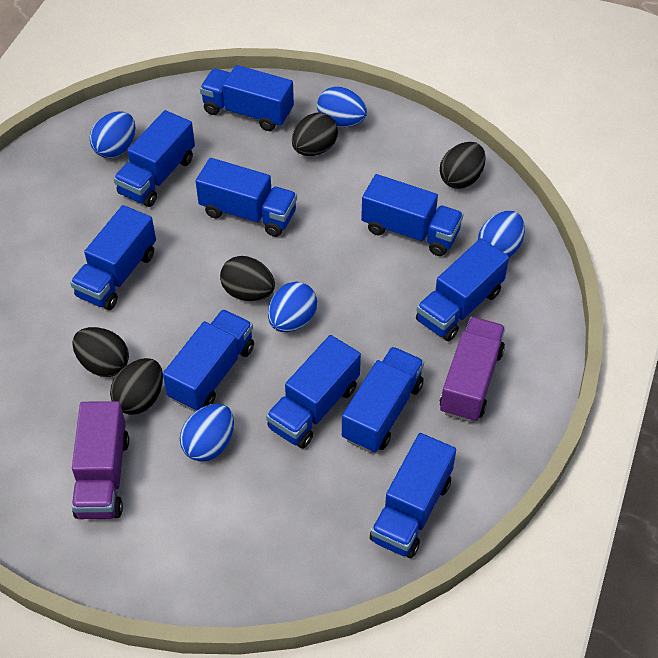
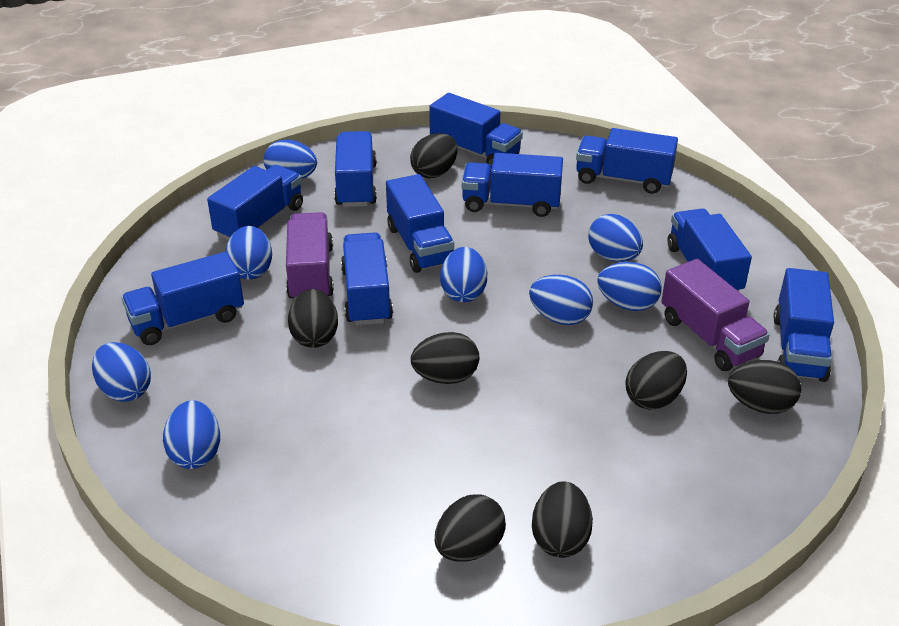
black egg: [72,327,129,377] [110,358,163,415] [220,256,275,301] [292,113,338,156] [440,142,486,189] = 5 -> [288,289,338,348] [410,133,458,178] [411,332,479,384] [435,494,506,562] [532,481,593,558] [625,351,687,410] [728,360,801,414] = 7
blue egg: [90,111,135,158] [180,404,234,462] [268,282,317,332] [317,87,367,127] [478,211,525,257] = 5 -> [92,342,151,402] [163,400,220,469] [225,226,272,280] [264,139,317,179] [440,247,487,302] [529,275,593,325] [589,214,643,262] [597,262,662,311] = 8

